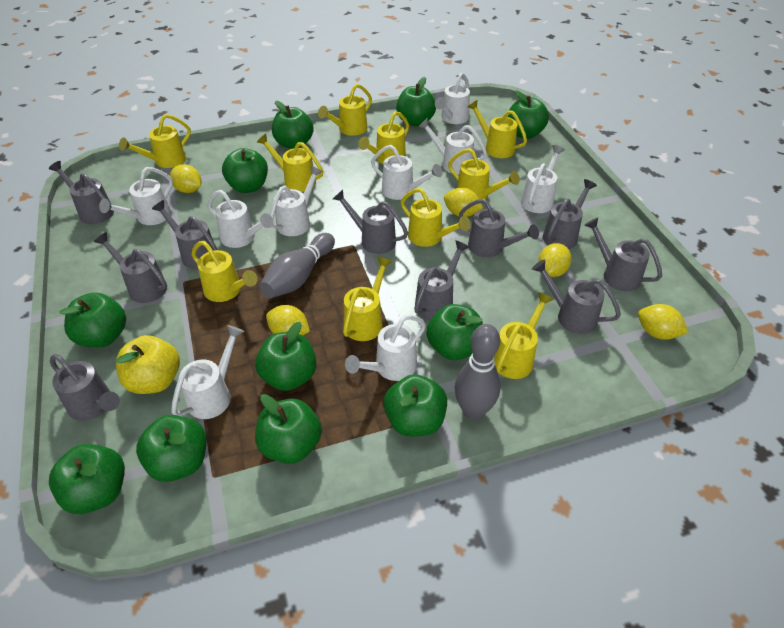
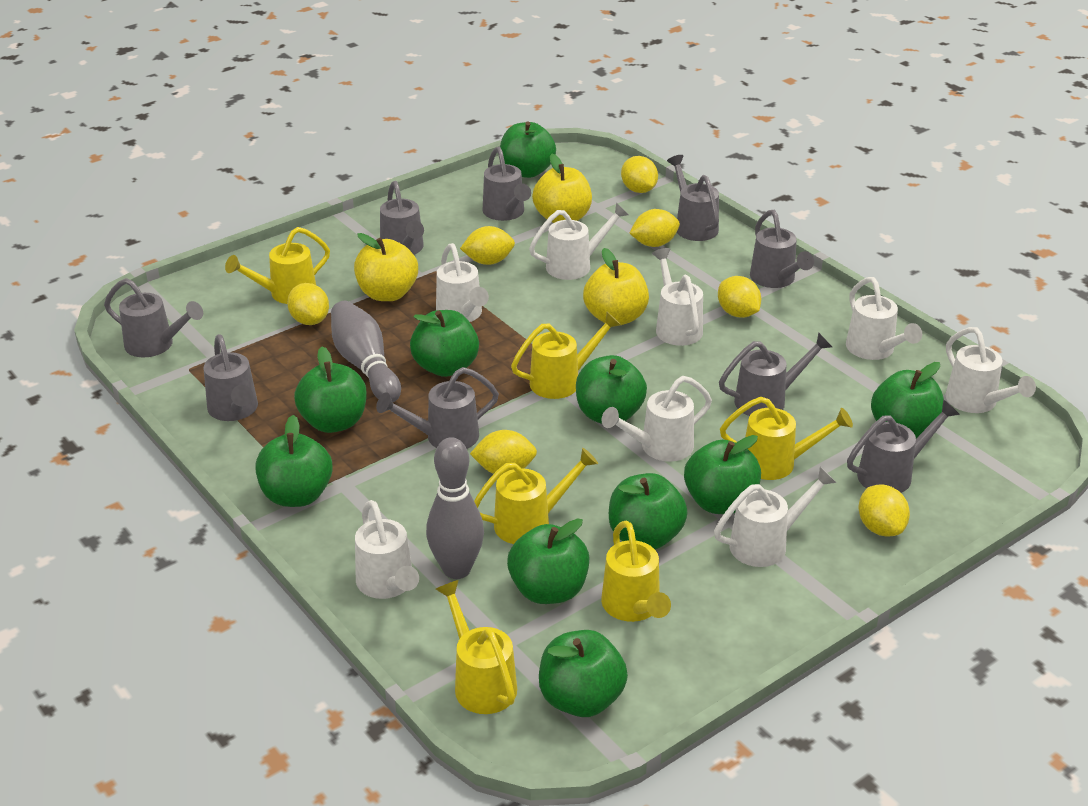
green apple: [49,444,125,514] [59,292,126,347] [136,415,207,482] [222,148,268,193] [255,322,317,391] [255,394,322,464] [272,101,314,149] [384,374,447,437] [396,77,436,126] [426,304,483,360] [508,91,549,139] = 11 -> [255,415,333,507] [294,346,367,433] [410,310,479,377] [500,122,556,178] [507,518,589,604] [539,630,628,717] [576,355,647,424] [609,473,688,549] [684,435,761,514] [871,362,944,438] = 10
grey watering can: [49,161,114,224] [50,354,120,421] [94,232,167,303] [152,200,218,269] [333,190,408,254] [414,240,469,320] [459,199,539,258] [532,259,621,334] [543,179,597,249] [585,217,662,291] = 10 -> [104,278,203,357] [203,334,258,421] [376,367,499,449] [380,181,424,255] [483,147,531,221] [667,155,719,241] [719,332,832,416] [750,210,814,288] [847,400,960,493] = 9
white watering can: [99,167,173,225] [171,325,244,419] [208,190,273,248] [270,166,323,236] [345,315,426,381] [371,145,442,200] [418,118,487,174] [435,73,470,124] [521,145,565,213] = 9 -> [355,500,419,599] [436,243,489,322] [529,202,629,280] [602,376,712,462] [652,248,703,346] [714,467,837,567] [846,277,922,360] [945,327,1036,413] = 8
yellow apple: [116,335,180,394] = 1 -> [354,233,418,301] [532,154,592,223] [583,248,649,325] = 3
yellow lemon: [170,164,201,193] [266,305,310,336] [444,187,483,217] [538,243,572,277] [638,304,689,340] = 5 -> [287,283,329,325] [460,226,515,265] [470,430,537,474] [621,156,658,193] [629,209,680,247] [718,276,761,318] [859,484,910,537] = 7
yellow watering can: [119,114,191,168] [191,241,258,302] [257,134,323,192] [318,84,372,136] [343,257,392,341] [358,111,409,164] [401,188,470,247] [448,148,520,200] [468,100,527,158] [494,292,554,379] = 10 -> [225,227,330,304] [436,580,517,714] [474,448,598,544] [511,312,621,399] [601,521,671,622] [720,397,853,480] = 6

